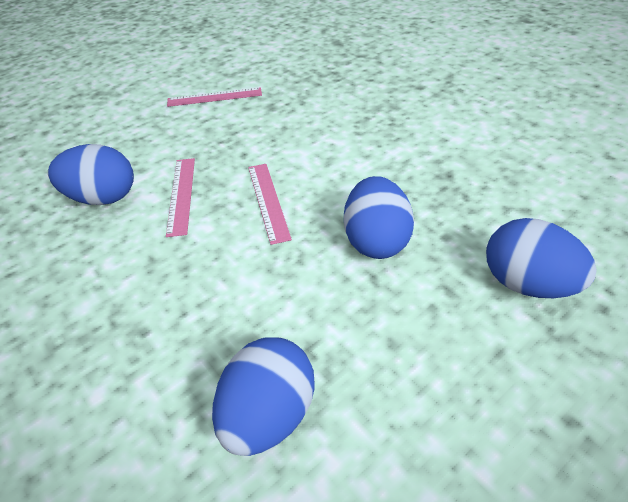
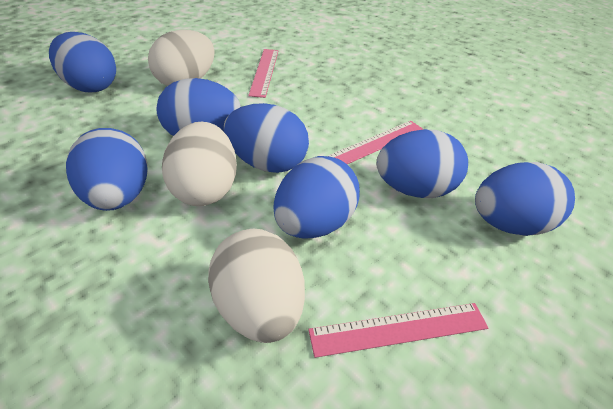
blue egg: [48,144,134,205] [212,337,314,456] [344,176,414,259] [486,218,597,298] = 4 -> [49,32,116,92] [66,128,148,211] [156,78,241,136] [224,103,309,173] [273,156,360,238] [376,129,468,198] [475,162,575,236] = 7
white egg: none = 0 -> [148,30,215,86] [162,122,237,206] [208,229,305,343] = 3

